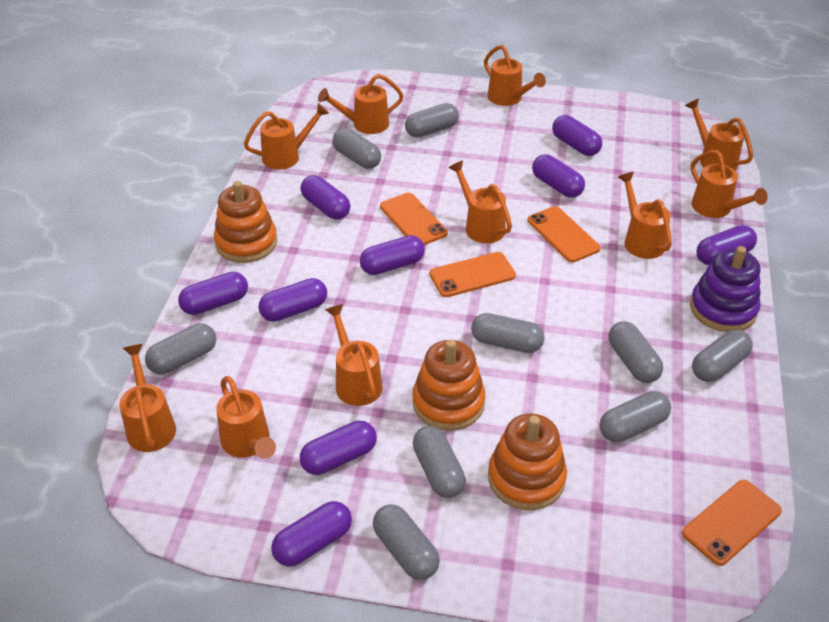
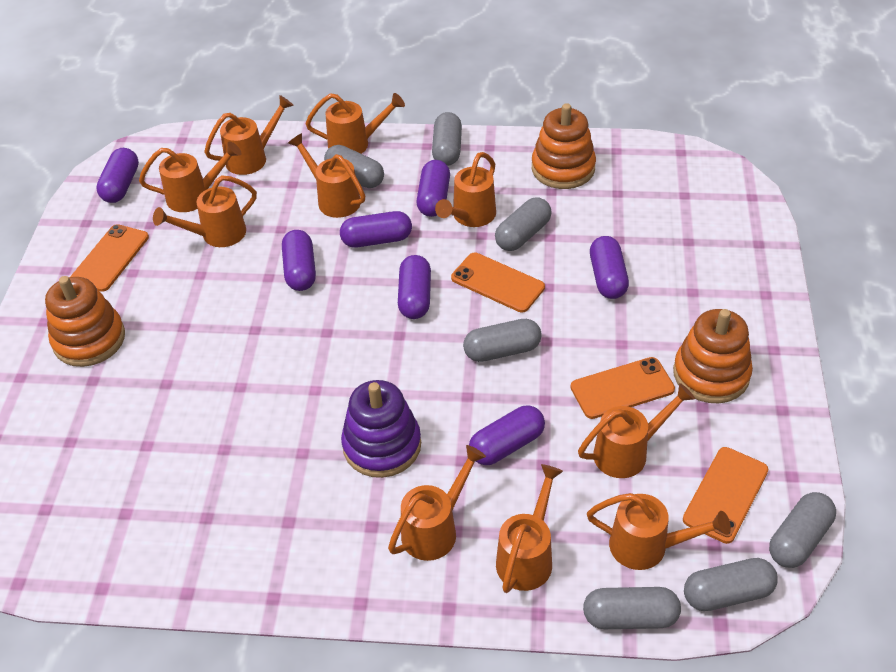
grey capsule: [145,323,216,374] [332,128,381,169] [373,504,440,580] [405,103,459,138] [413,426,466,498] [471,313,545,353] [600,391,671,442] [609,321,663,383] [692,329,753,382] = 9 -> [324,145,384,188] [432,112,462,166] [463,319,542,362] [495,197,552,251] [583,587,681,629] [684,558,778,611] [769,492,836,568] = 7
purple capsule: [178,272,248,315] [259,278,327,322] [271,501,352,567] [300,175,350,220] [300,421,377,475] [360,235,425,275] [532,154,585,198] [552,115,602,156] [696,225,757,265] = 9 -> [96,148,139,203] [282,230,316,291] [340,211,412,248] [398,255,431,319] [416,160,450,217] [469,406,545,465] [590,236,629,299] = 7

